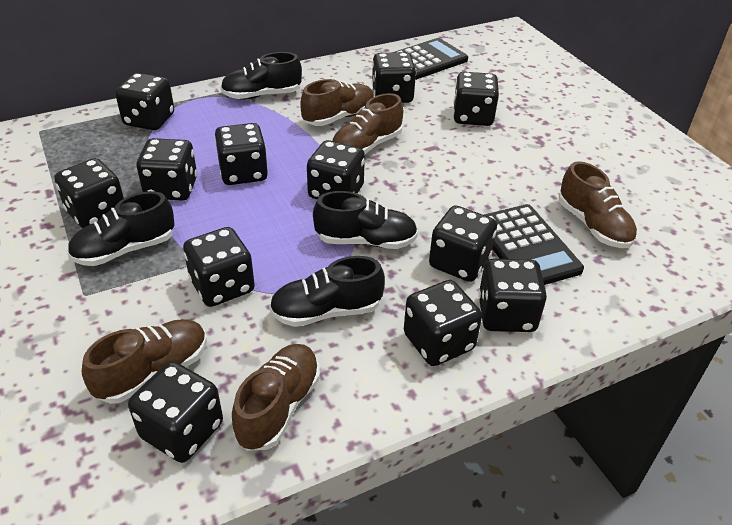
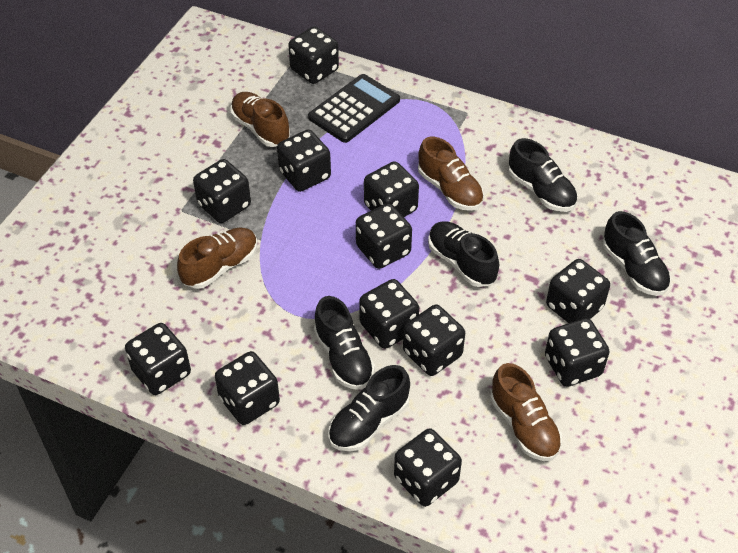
black calculator: [392,38,468,80] [484,204,584,285] = 2 -> [308,74,400,143] = 1
black shoe: [67,191,175,266] [221,52,302,99] [269,256,385,327] [313,191,418,249] = 4 -> [314,296,375,390] [328,365,410,451] [428,221,499,287] [508,138,578,212] [602,211,671,296] = 5
brown shoe: [82,319,207,404] [232,344,320,451] [300,79,374,126] [332,93,403,154] [559,161,637,248] = 5 -> [177,228,258,289] [231,92,290,147] [418,137,484,211] [490,363,562,461] = 4

